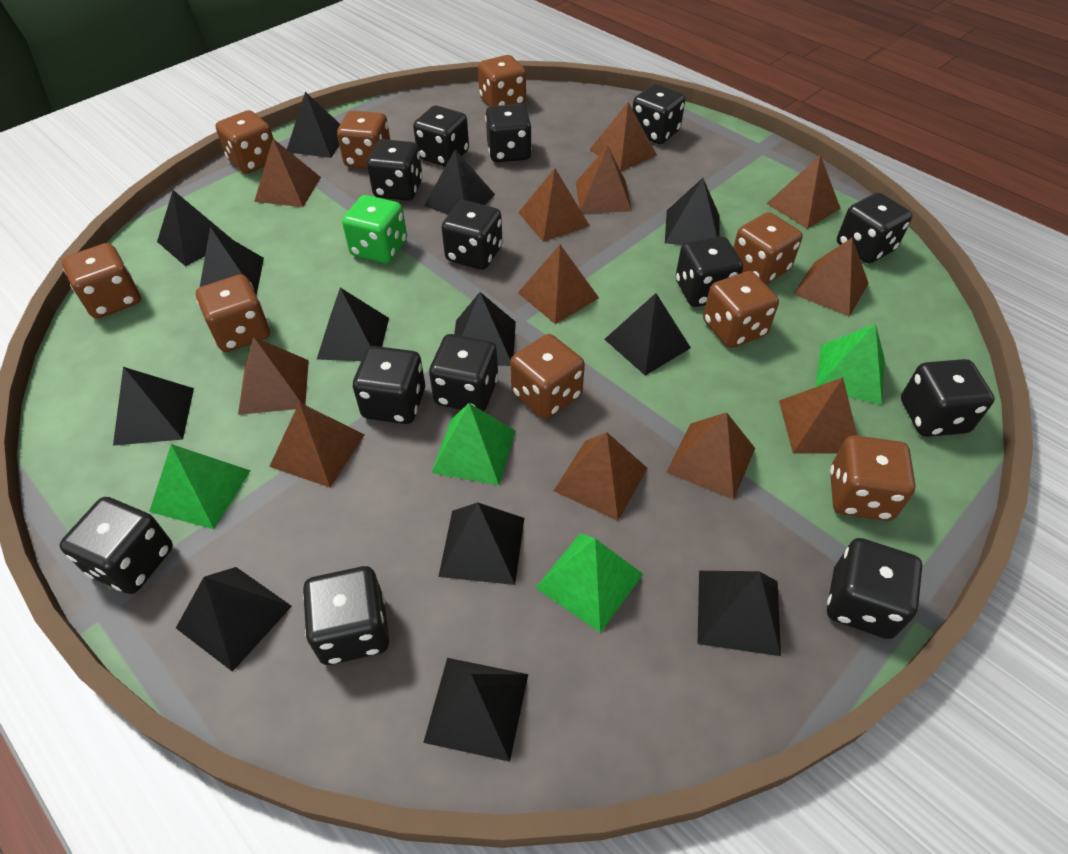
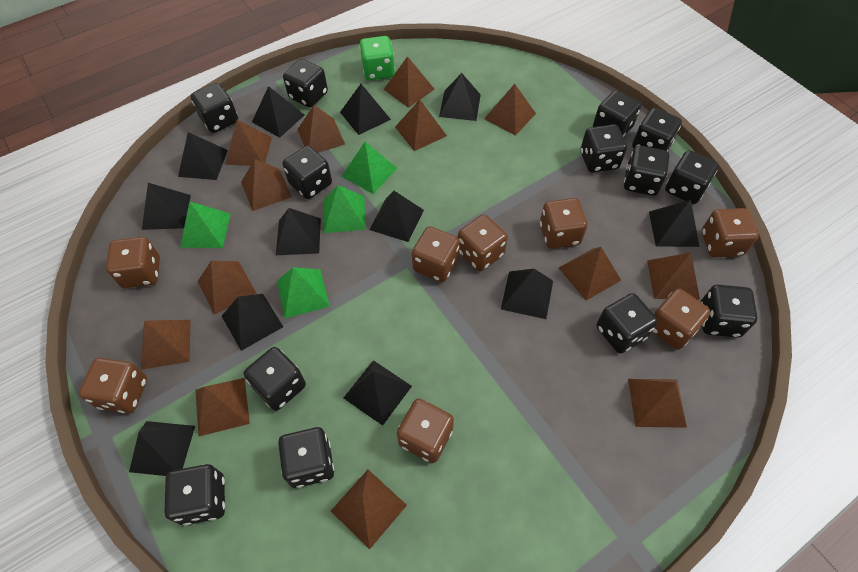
black pyramid: [113,367,194,446] [157,190,233,266] [176,567,292,672] [200,227,264,296] [287,92,340,158] [317,288,389,361] [423,658,528,762] [424,149,495,215] [438,502,524,585] [454,292,516,366] [604,293,691,376] [665,178,720,245] [698,571,781,656] = 13 -> [129,421,195,476] [142,183,191,230] [178,132,228,180] [222,294,283,351] [252,86,304,138] [276,208,321,255] [340,84,391,135] [344,360,412,426] [369,191,424,242] [439,73,481,121] [501,269,553,319] [649,200,699,247] = 12
brown dice: [62,243,141,319] [196,274,270,352] [215,110,273,174] [337,111,390,169] [478,55,526,107] [510,334,585,419] [703,271,779,348] [733,212,803,284] [830,435,916,521] = 9 -> [79,358,147,414] [106,237,160,288] [397,399,454,463] [412,226,460,283] [458,214,508,271] [540,198,588,249] [652,288,711,350] [702,208,759,257] = 8
brown pyramid: [238,337,309,415] [254,139,321,207] [269,402,364,487] [518,168,590,242] [518,245,599,324] [554,432,647,521] [576,145,632,213] [589,102,657,171] [666,412,755,500] [766,155,841,229] [779,377,857,454] [793,238,869,317] = 12 -> [141,320,190,370] [195,378,250,436] [197,261,256,315] [225,119,272,166] [241,159,292,211] [298,105,345,153] [331,470,407,549] [384,56,435,108] [395,100,447,151] [484,84,536,136] [559,247,621,301] [628,379,687,428] [647,253,700,300] = 13

